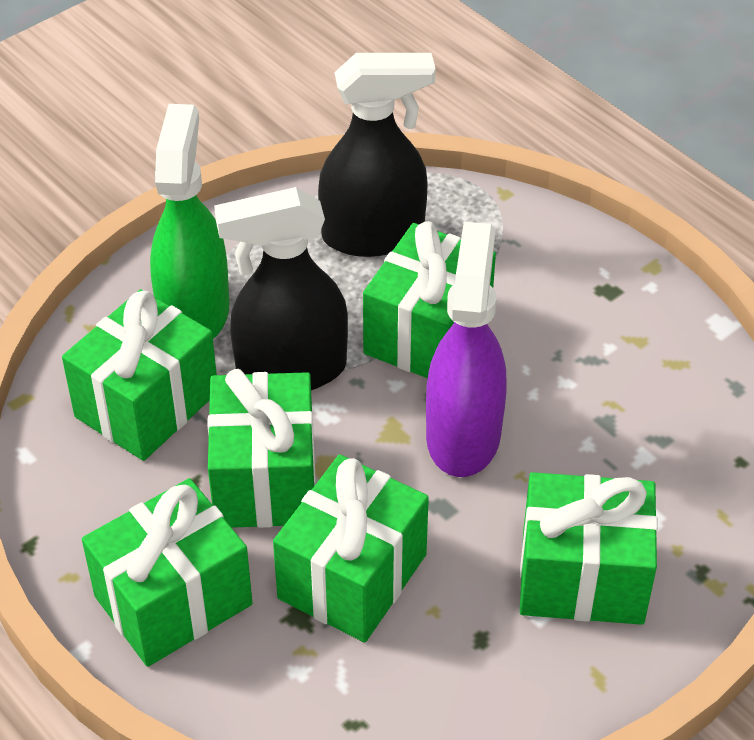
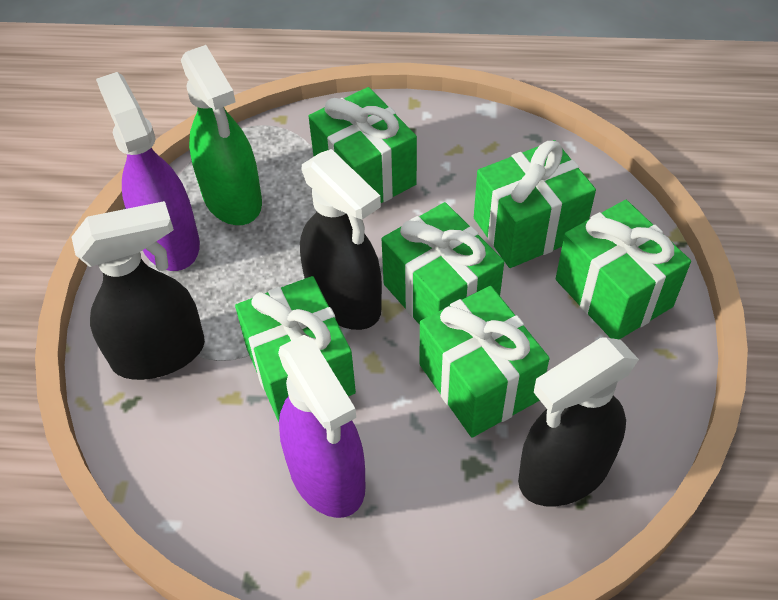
black spray bottle: [214,187,348,390] [318,53,436,257] = 2 -> [71,201,205,380] [300,149,382,330] [518,338,639,507] = 3
purple spray bottle: [426,222,506,477] = 1 -> [96,72,200,271] [278,335,366,518] = 2

